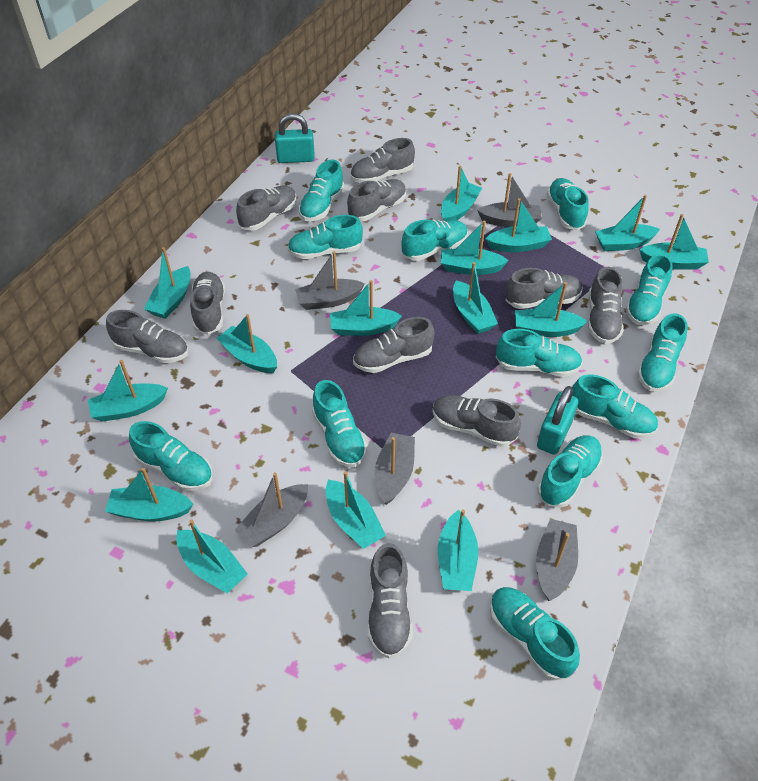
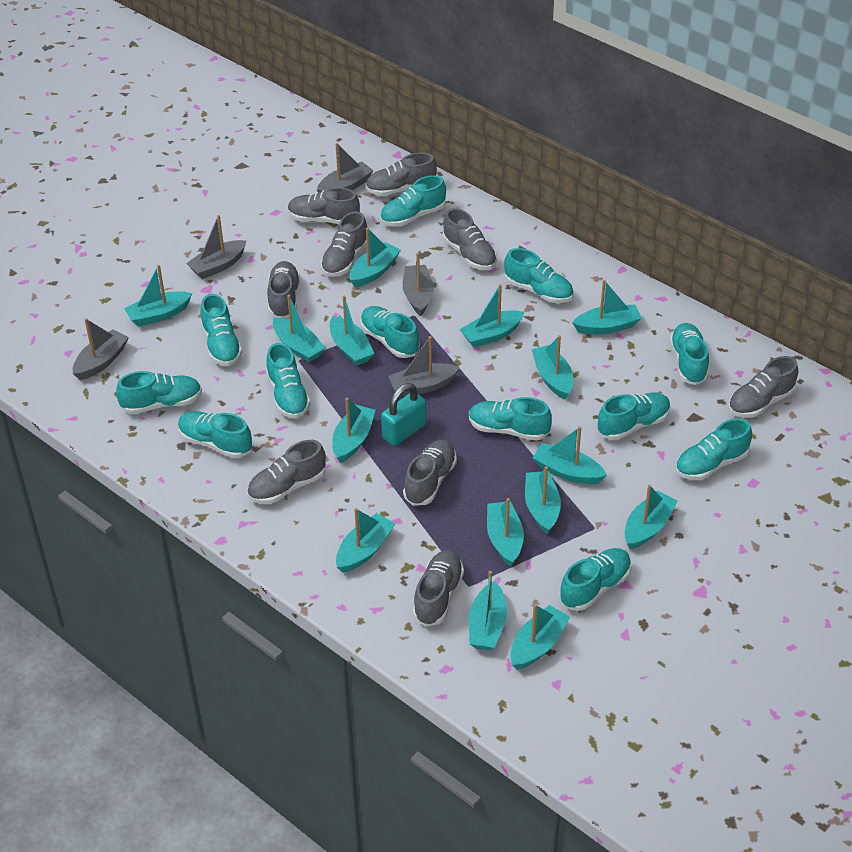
grey shoe: [106,310,188,363] [190,272,225,335] [236,186,297,231] [347,179,406,221] [350,138,415,183] [353,317,435,373] [368,543,412,659] [432,395,521,447] [505,268,582,309] [588,267,623,344] = 10 -> [247,440,326,504] [267,261,300,318] [288,187,360,224] [321,211,367,277] [365,153,437,196] [403,440,457,506] [413,550,464,626] [443,208,497,270] [728,356,798,418] = 9
turquoise padlock: [275,113,315,163] [537,386,578,455] = 2 -> [381,383,426,446] = 1

